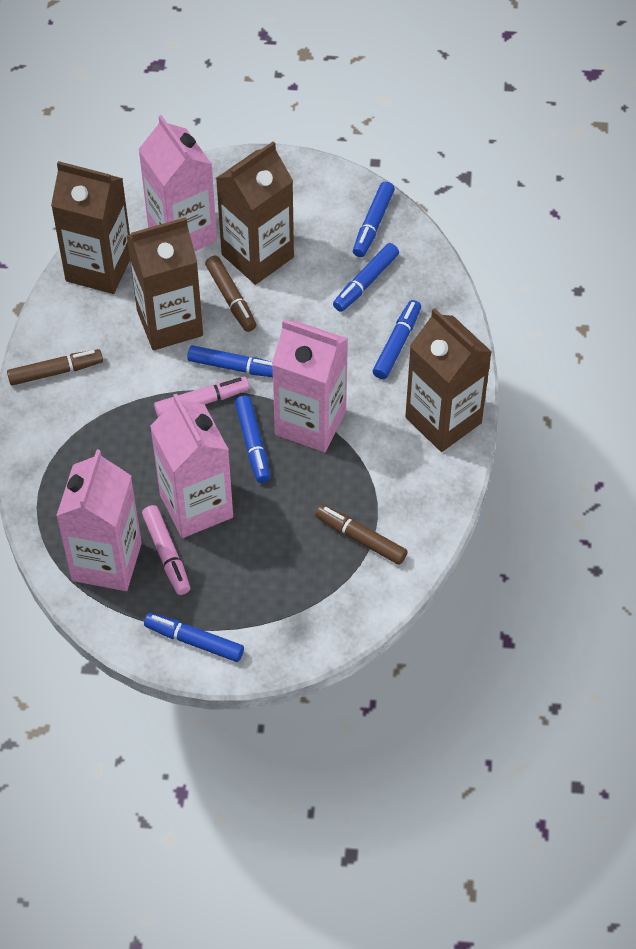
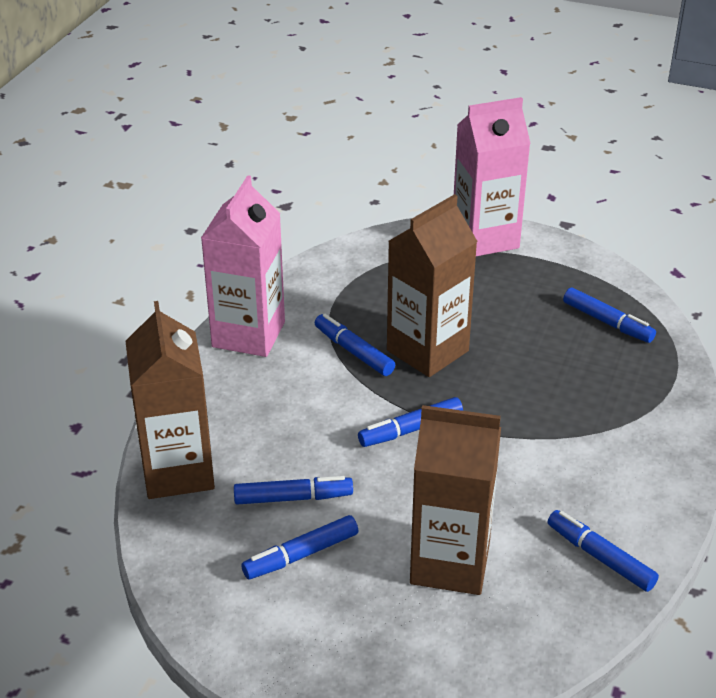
brown carton: [51,161,130,294] [127,217,203,350] [216,141,294,285] [405,308,492,452] = 4 -> [126,301,215,499] [387,194,478,377] [410,405,501,595] = 3
brown marker: [7,349,103,386] [205,256,256,332] [315,505,408,565] = 3 -> none = 0
pink carton: [56,450,142,591] [138,115,217,251] [150,394,233,538] [272,319,348,452] = 4 -> [201,175,285,357] [454,97,531,256] = 2
pink marker: [142,505,190,595] [154,377,249,417] = 2 -> none = 0

